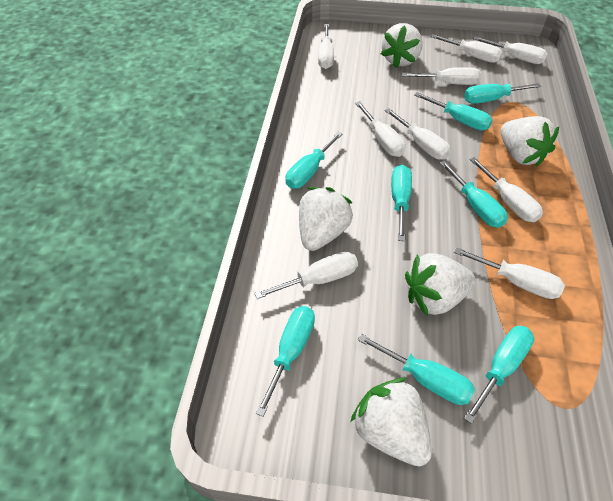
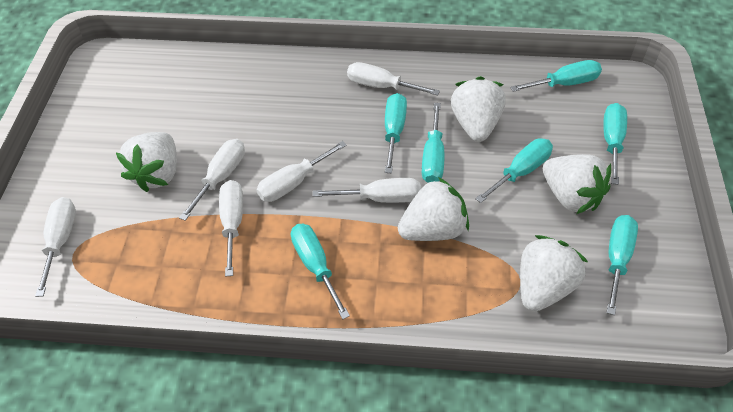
turquoise screwdriver: [255,306,315,417] [285,132,342,189] [358,334,475,405] [391,165,412,241] [414,92,493,130] [440,160,508,228] [464,83,541,104] [464,326,534,424] = 8 -> [291,224,350,319] [385,93,407,173] [422,103,444,183] [475,138,553,203] [510,60,602,92] [603,103,627,185] [606,215,638,315] = 7
white screwdriver: [254,251,358,299] [318,24,334,69] [355,101,406,157] [385,108,451,160] [402,67,481,85] [431,34,503,63] [454,247,565,299] [469,157,543,222] [473,36,548,64] = 9 -> [35,197,76,297] [179,139,245,221] [219,180,243,277] [256,141,347,202] [313,178,421,203] [347,62,440,95] = 6

